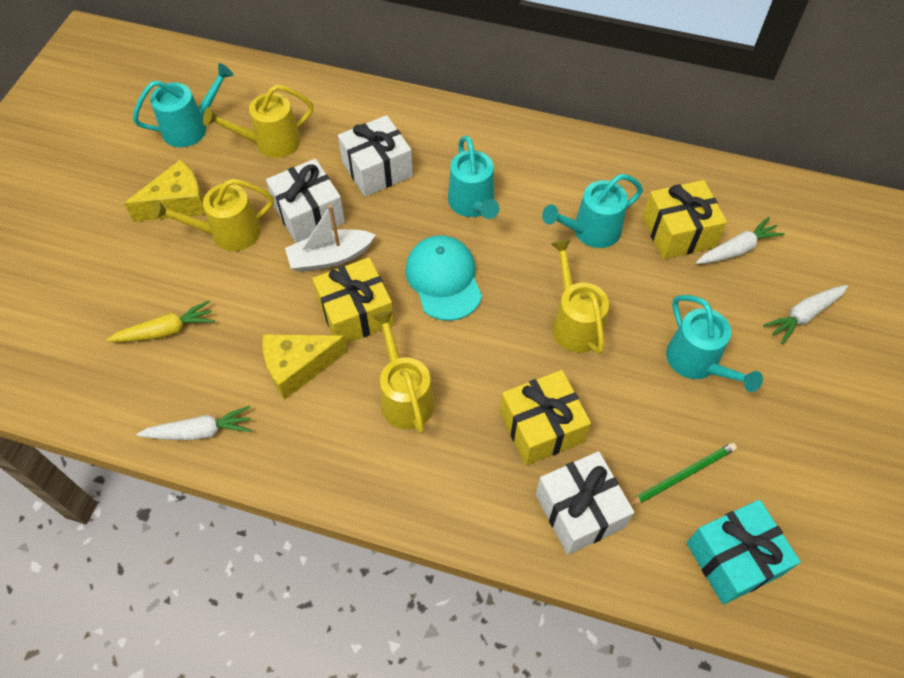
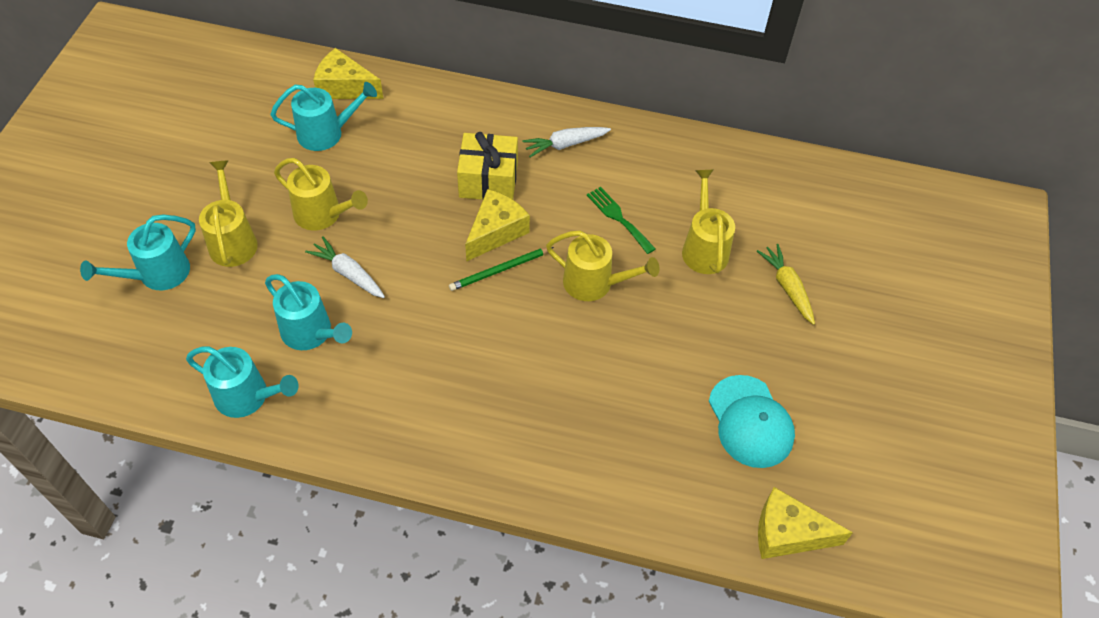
green fork: none = 0 -> [587,187,656,254] = 1
turquoise gift: [687,500,801,605] = 1 -> none = 0
white boat: [285,205,375,272] = 1 -> none = 0
white carrot: [137,406,252,440] [696,217,785,264] [763,285,848,344] = 3 -> [305,236,385,298] [522,127,611,157] = 2
white gift: [266,159,345,243] [338,115,413,197] [536,451,634,555] = 3 -> none = 0
yellow cheese: [124,160,206,221] [262,334,348,400] = 2 -> [313,48,383,99] [465,189,530,262] [758,487,853,559] = 3
yellow gift: [312,257,394,344] [500,370,591,465] [642,180,727,259] = 3 -> [457,132,518,200] = 1

